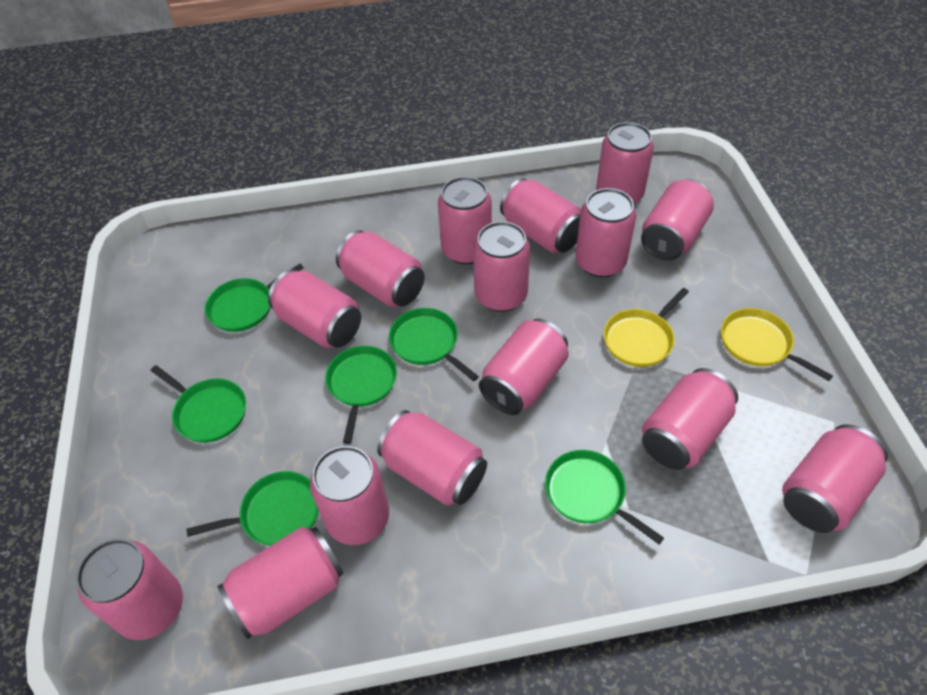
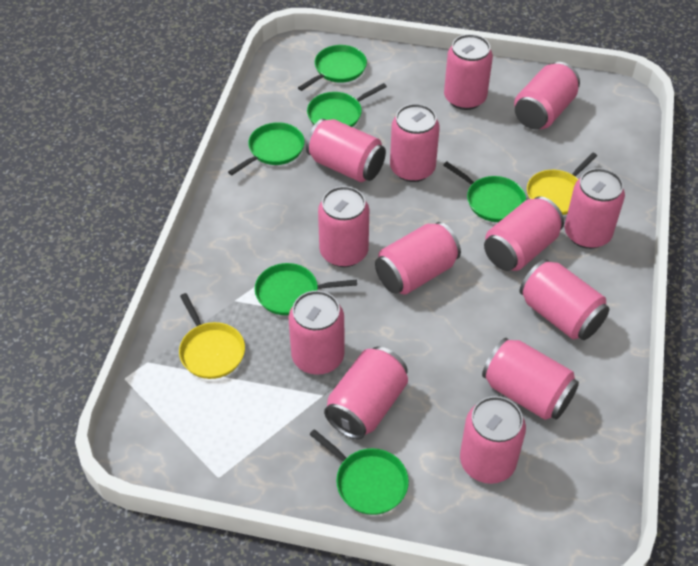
pink can: [76,539,183,640] [218,527,344,639] [268,269,361,349] [310,446,389,545] [336,230,425,307] [377,410,487,506] [438,177,492,265] [473,221,530,312] [479,319,569,415] [500,178,581,253] [576,188,636,277] [596,122,654,204] [641,179,714,261] [642,368,738,470] [782,424,888,533] = 15 -> [289,290,345,375] [306,119,386,182] [318,186,369,267] [324,347,408,440] [375,222,461,295] [390,104,440,182] [444,34,493,110] [460,396,526,484] [482,338,579,420] [484,196,564,271] [514,62,580,129] [520,259,609,340] [565,168,625,249] = 13

